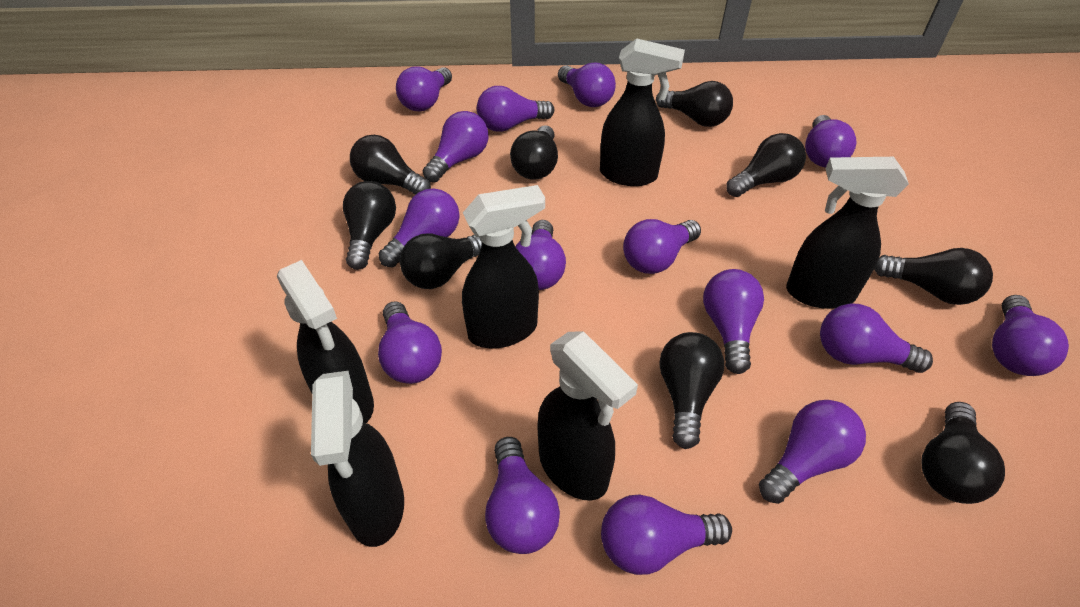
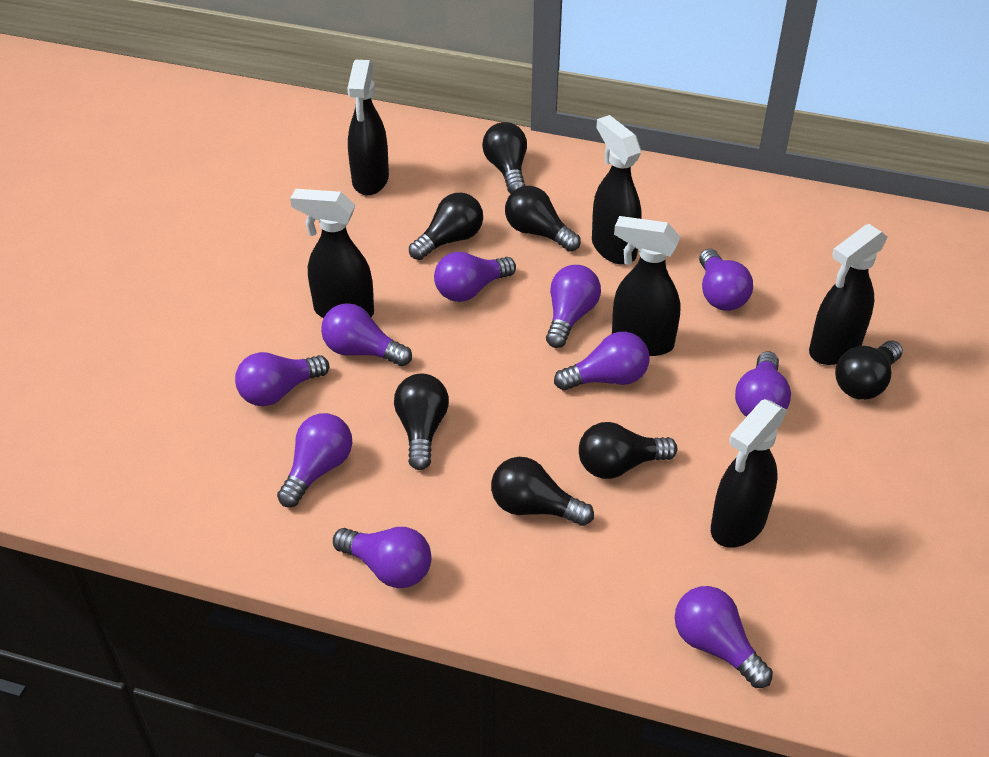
black light bulb: [343,181,396,270] [350,135,431,194] [400,234,482,289] [510,125,558,180] [656,81,733,127] [659,332,724,449] [726,133,806,197] [874,248,993,305] [921,402,1005,504] = 9 -> [394,374,449,470] [409,193,483,260] [482,122,527,194] [491,457,594,526] [505,186,581,252] [579,422,677,479] [835,341,903,400] = 7
purple light bulb: [378,301,442,384] [379,188,459,268] [396,66,452,111] [423,111,488,182] [477,86,554,132] [485,437,560,554] [515,220,566,290] [558,63,616,107] [601,494,732,575] [623,219,701,274] [703,269,764,374] [759,400,866,504] [805,115,856,168] [820,303,933,373] [992,295,1069,376] = 15 -> [235,352,329,406] [277,413,352,507] [321,303,412,367] [333,527,431,588] [434,252,516,302] [546,265,601,348] [554,332,650,391] [675,586,773,688] [699,249,753,311] [735,351,791,417] = 10

